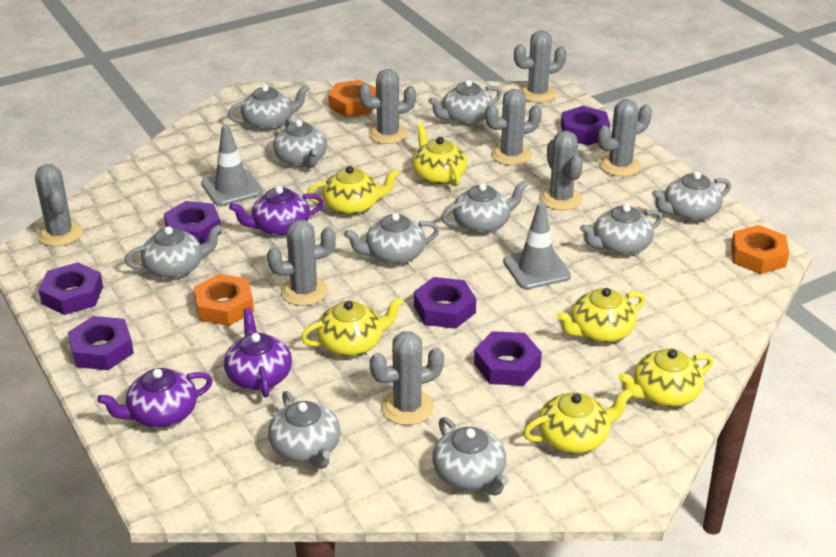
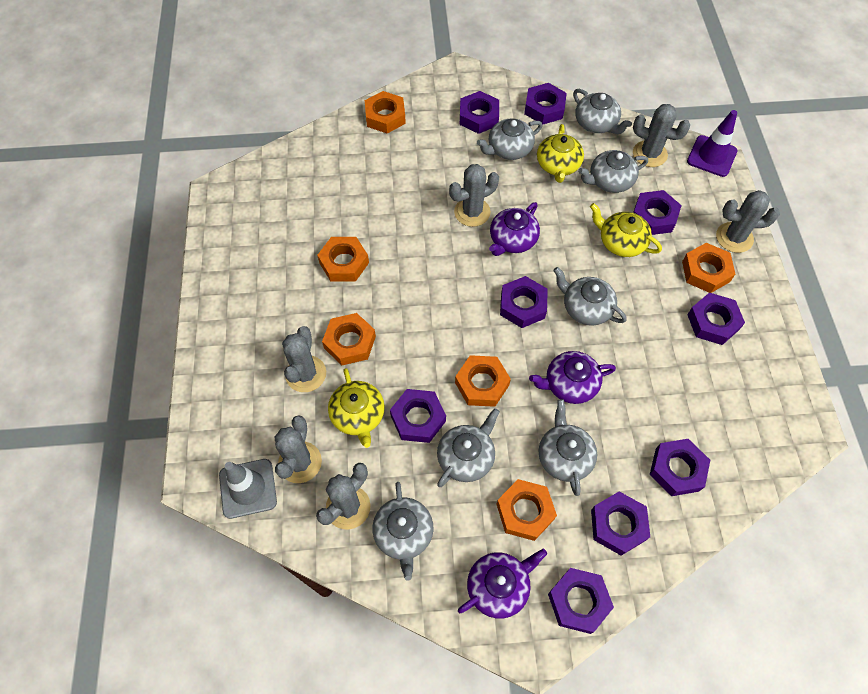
grey cactus: [35,164,83,246] [267,220,336,306] [359,69,416,144] [370,331,444,425] [485,89,542,165] [514,30,567,103] [540,131,583,210] [598,99,652,176] = 8 -> [274,415,322,483] [282,326,326,392] [316,463,370,529] [449,164,499,227] [633,104,690,167] [716,190,780,253] = 6
grey teapot: [124,225,222,279] [228,85,309,130] [268,391,341,469] [273,118,327,168] [344,213,439,265] [428,80,502,125] [432,417,509,495] [441,180,528,234] [580,204,662,255] [652,172,731,221] = 10 -> [372,482,433,581] [437,408,500,487] [477,118,542,160] [539,399,597,496] [553,267,627,326] [573,89,632,134] [578,150,648,193] = 7
grey traffic cone: [201,124,263,206] [503,202,571,289] = 2 -> [219,459,277,519] = 1
orange nut: [194,274,254,326] [328,80,376,117] [731,225,789,274] = 3 -> [317,237,369,281] [322,313,376,365] [365,91,406,134] [455,355,511,407] [497,479,557,541] [682,243,735,293] = 6
purple nut: [39,262,103,315] [68,316,134,370] [164,201,222,244] [414,277,476,328] [474,331,542,386] [561,106,610,145] = 6 -> [390,389,446,443] [460,91,499,134] [500,276,548,328] [524,83,567,125] [548,568,614,634] [591,491,650,556] [633,190,682,235] [650,439,710,496] [687,293,745,345] = 9
purple traffic cone: none = 0 -> [687,110,737,177] = 1
yellow teapot: [301,297,404,356] [307,166,400,215] [412,124,467,186] [523,388,633,454] [557,288,645,343] [618,349,713,407] = 6 -> [328,368,385,448] [537,124,584,183] [590,203,662,257] = 3

